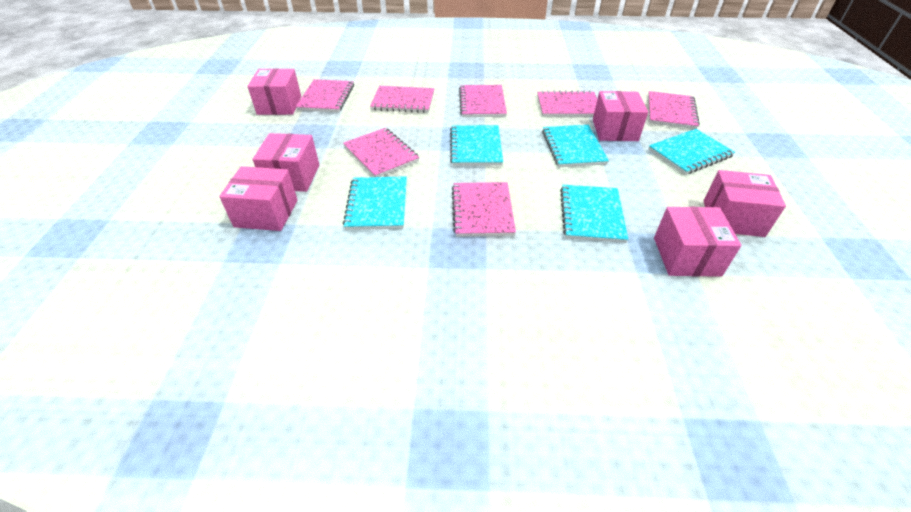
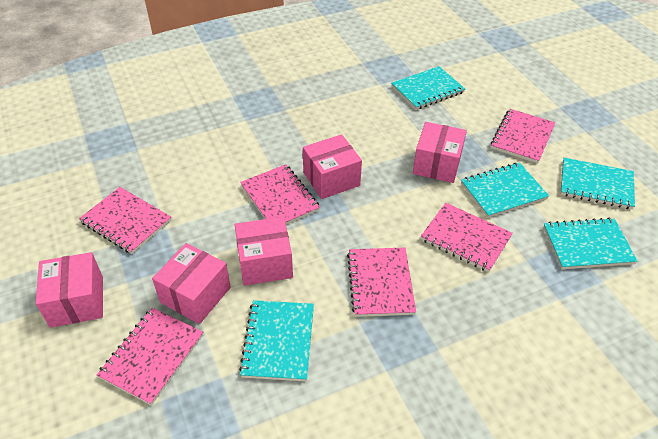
pink box: [219,166,298,231] [247,68,301,115] [252,133,319,192] [593,91,648,141] [654,207,742,277] [704,170,786,237] = 6 -> [36,252,103,328] [152,243,231,324] [235,217,293,286] [303,134,362,199] [413,122,467,183] = 5
pink notebook: [296,79,354,112] [343,128,419,177] [370,86,434,113] [452,182,516,237] [459,85,507,117] [537,90,597,117] [648,91,700,129] = 7 -> [79,187,171,254] [97,308,203,405] [240,164,320,225] [347,248,416,317] [421,203,513,272] [491,109,555,163] = 6

